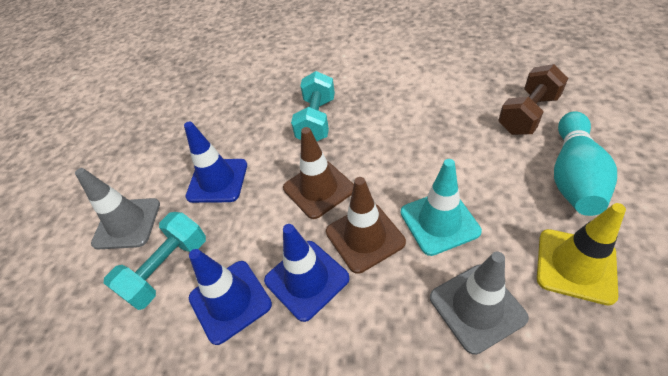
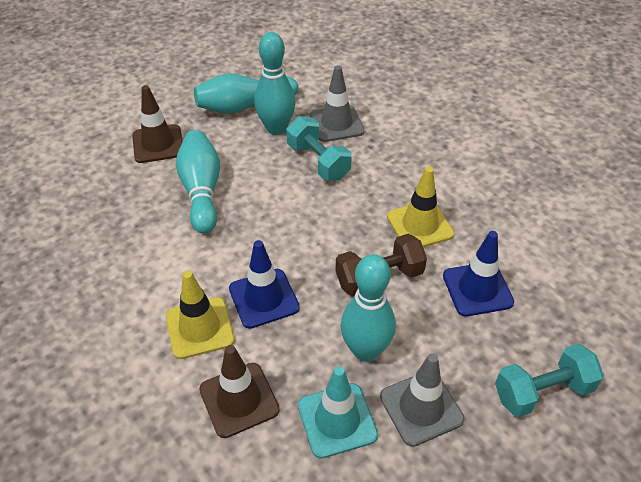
blue traffic cone: [184,121,247,203] [189,249,272,345] [264,224,350,322] = 3 -> [229,240,300,329] [443,231,514,316] = 2
turquoise bowling pin: [554,111,617,216] = 1 -> [176,130,220,234] [194,74,299,114] [254,32,296,135] [341,254,396,361] = 4
yellow traffic cone: [537,203,626,306] = 1 -> [166,271,235,359] [387,166,454,247] = 2

